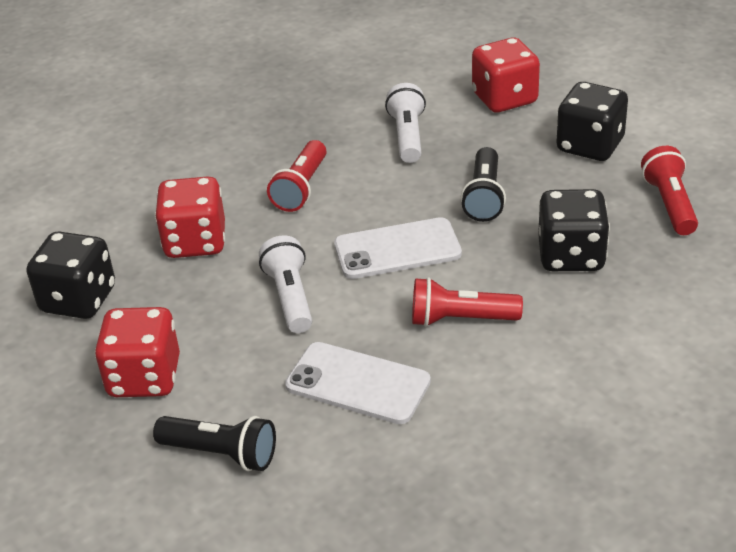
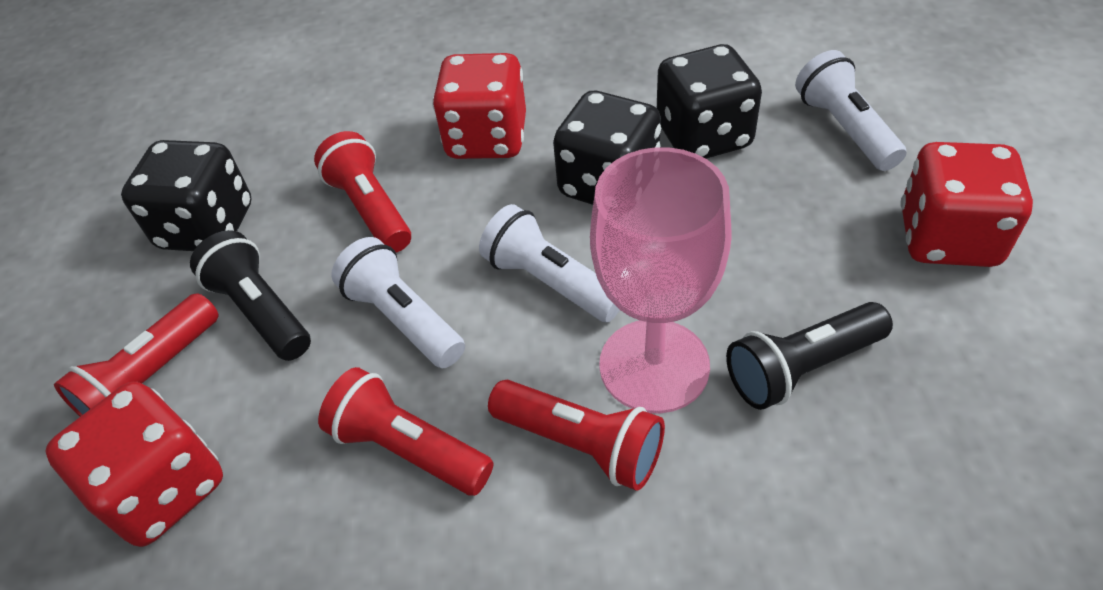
pink goblet: none = 0 -> [590,147,732,413] = 1
red flashlight: [267,140,327,212] [412,277,523,327] [641,146,698,235] = 3 -> [54,293,219,417] [314,131,411,253] [318,367,494,496] [488,380,665,491] = 4
white flashlight: [259,235,312,333] [385,83,426,163] = 2 -> [331,237,465,368] [479,204,620,322] [795,50,907,171] = 3
white phone: [285,342,431,424] [334,217,462,279] = 2 -> none = 0

